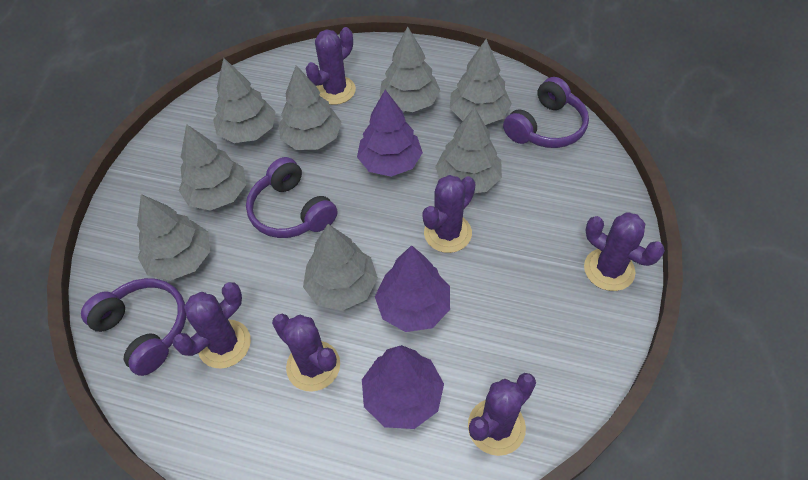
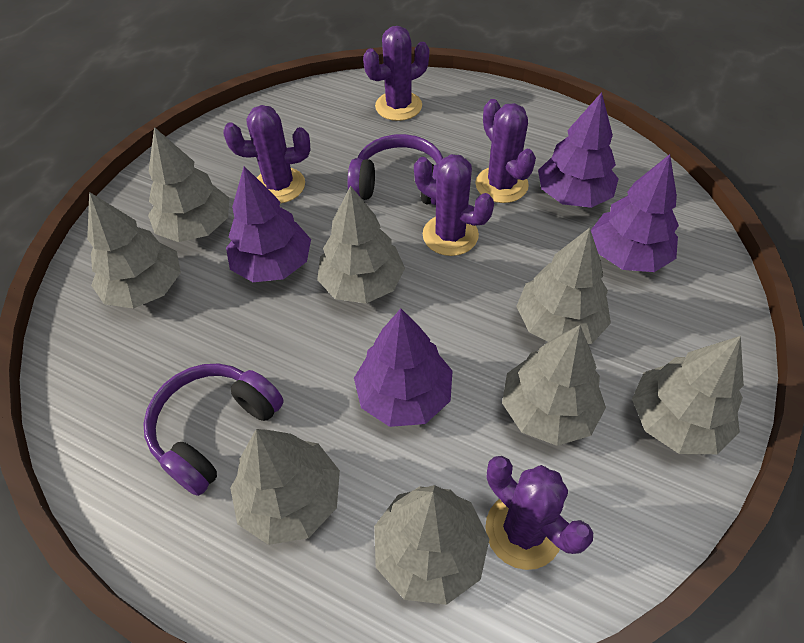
purple cactus: [173,282,251,368] [272,313,340,392] [306,27,356,105] [423,175,476,253] [468,373,536,456] [584,212,665,291] = 6 -> [223,105,310,203] [363,26,429,121] [414,154,494,256] [475,99,536,203] [485,456,593,570] = 5
purple headphones: [81,278,186,376] [246,157,337,238] [503,77,589,148] = 3 -> [143,364,284,496] [347,134,443,205] = 2
purple tree: [357,90,423,177] [362,345,444,429] [375,245,450,332] = 3 -> [226,166,311,282] [354,309,453,427] [538,92,619,208] [591,154,679,272] = 4

